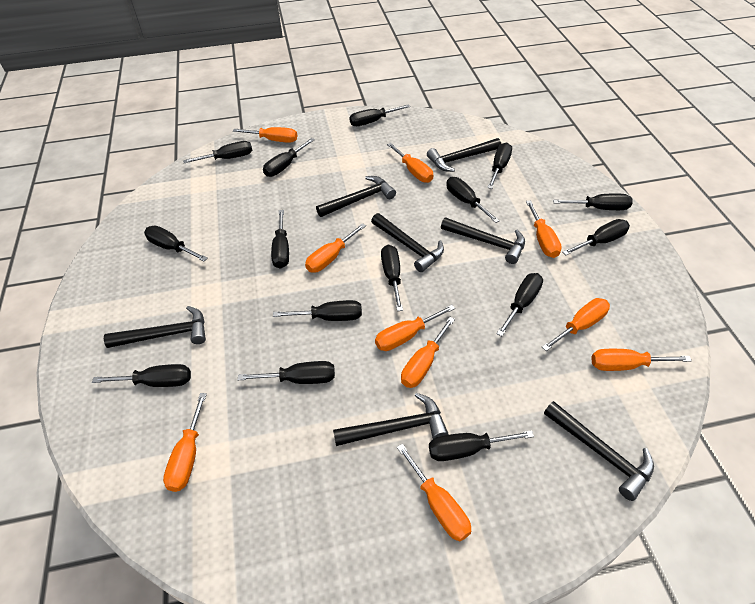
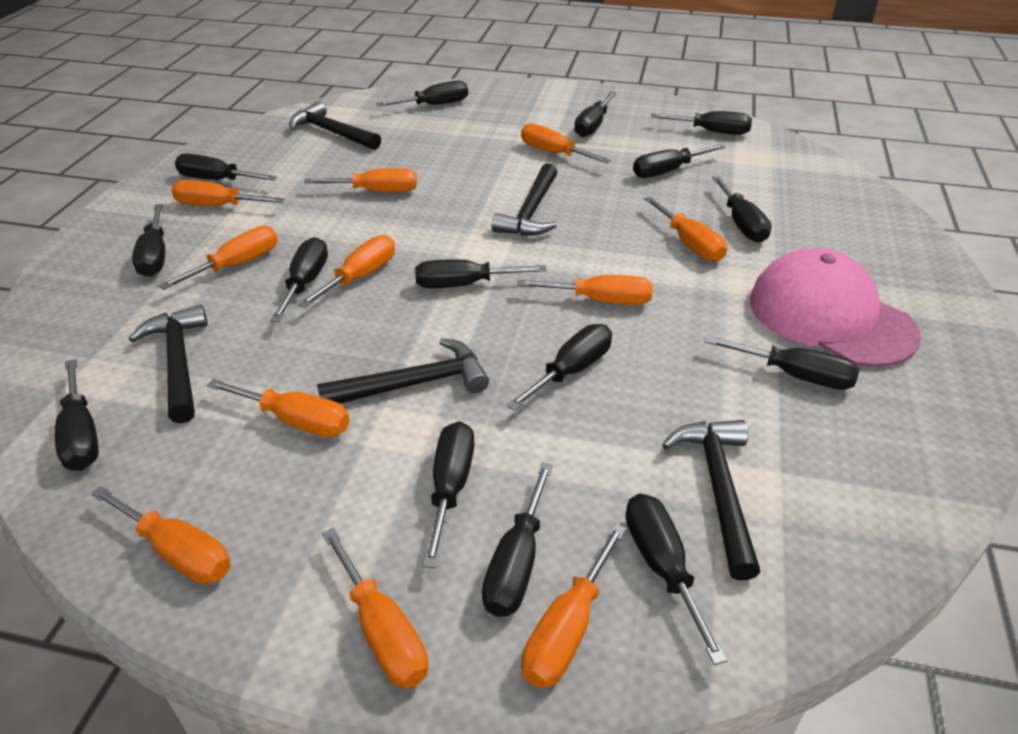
black hammer: [104,306,206,348] [316,176,396,217] [333,393,448,446] [371,213,444,272] [427,138,501,172] [441,217,525,264] [544,401,654,501] = 7 -> [129,305,208,423] [289,101,381,150] [317,338,489,404] [491,163,557,236] [662,420,760,580] = 5
orange screwdriver: [163,393,207,492] [233,127,297,143] [305,223,366,272] [375,304,455,351] [387,143,433,183] [397,443,471,541] [401,317,455,388] [526,200,562,258] [542,298,610,351] [591,349,692,371] = 10 -> [91,486,231,584] [159,226,278,290] [171,180,285,206] [207,379,349,437] [298,235,395,308] [304,168,417,192] [322,528,428,688] [517,275,653,305] [521,123,611,163] [521,523,626,688] [644,196,727,262] = 11
pink cap: none = 0 -> [750,248,921,367] = 1

